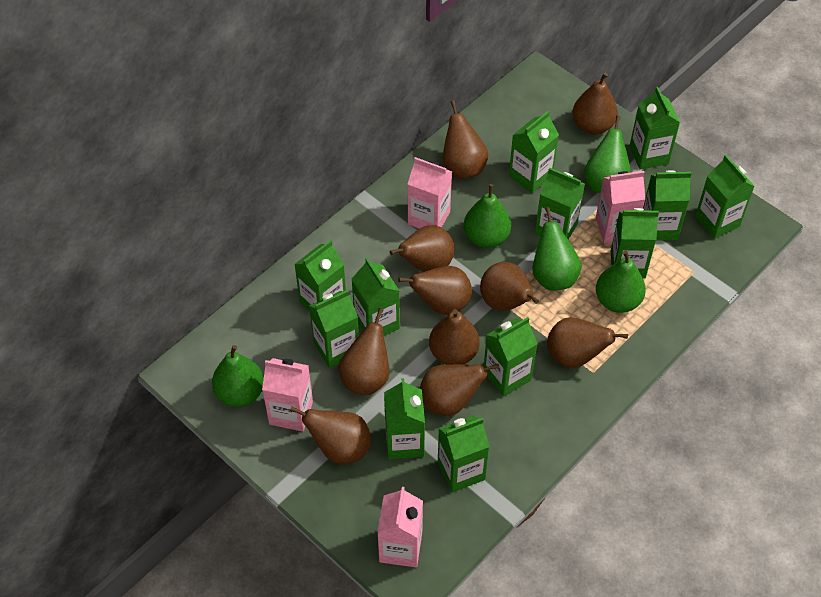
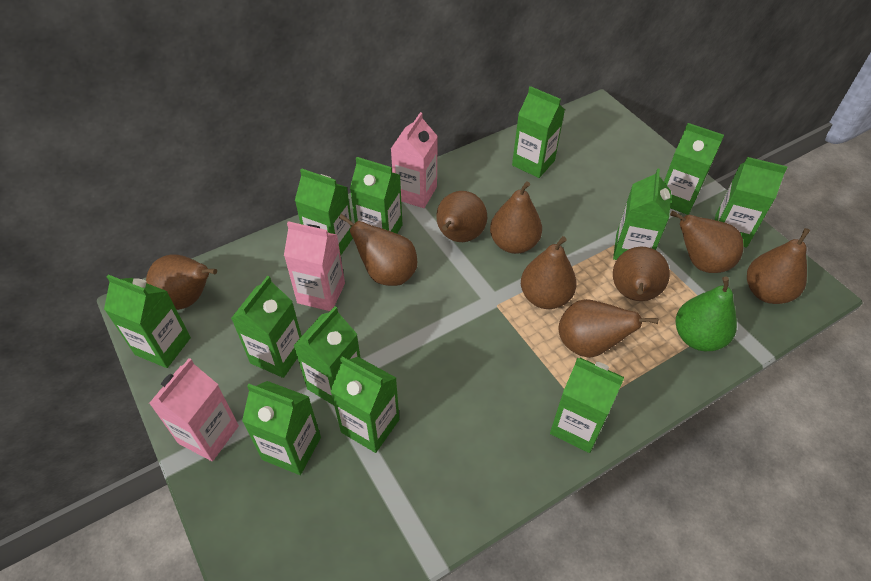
brown pear: [290,406,371,464] [338,308,389,395] [390,225,454,272] [398,266,472,315] [420,364,499,416] [429,309,480,365] [443,100,488,179] [480,262,539,311] [547,317,628,368] [572,73,618,134] = 10 -> [146,254,217,310] [339,214,417,286] [436,191,487,242] [490,181,542,254] [521,236,577,309] [559,299,659,358] [613,247,670,301] [670,211,743,273] [747,228,810,304] = 9
green pear: [212,345,264,407] [464,184,511,248] [532,207,582,291] [584,115,631,193] [596,250,646,313] = 5 -> [676,277,737,351] = 1
pink carton: [262,358,313,432] [377,487,423,567] [408,157,452,229] [596,171,645,243] = 4 -> [149,358,239,461] [284,221,345,311] [391,112,438,208] = 3

